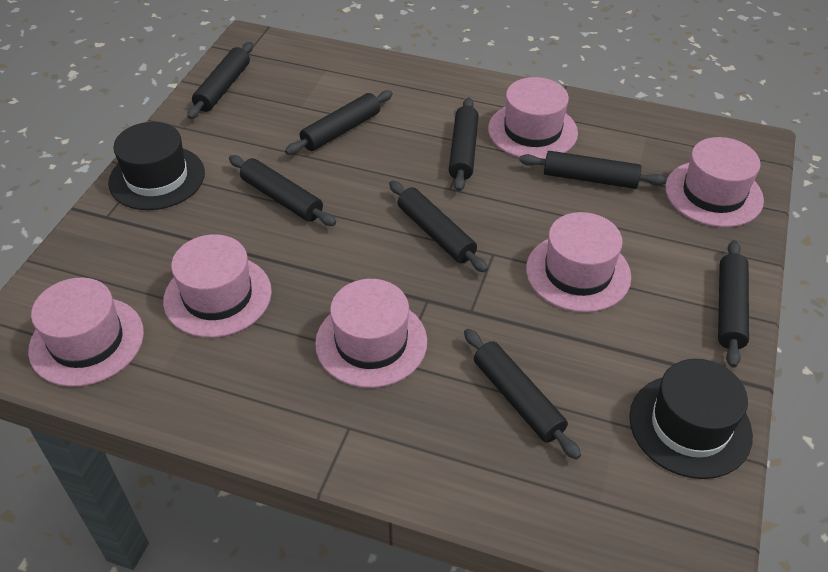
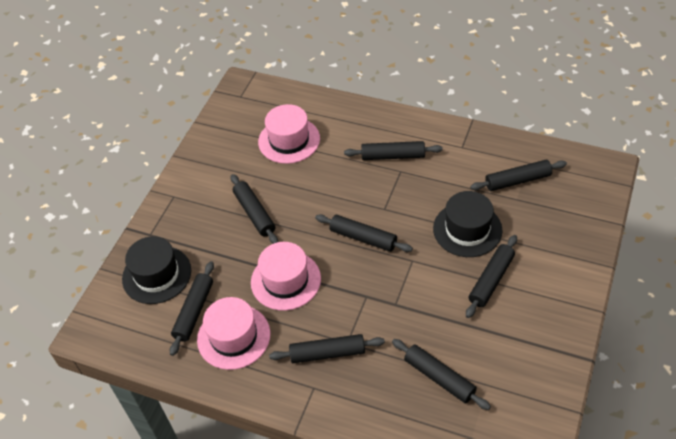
pink hat: [28,278,144,387] [163,234,272,338] [315,279,427,388] [488,77,578,159] [526,212,631,312] [665,137,764,227] = 6 -> [197,297,270,370] [251,242,321,311] [258,104,320,164] = 3

